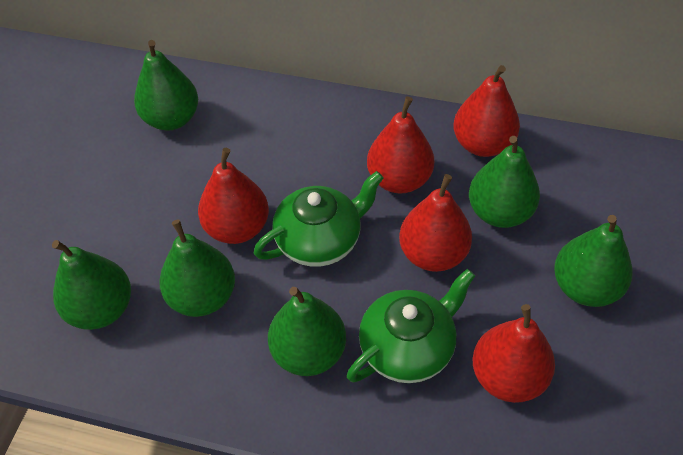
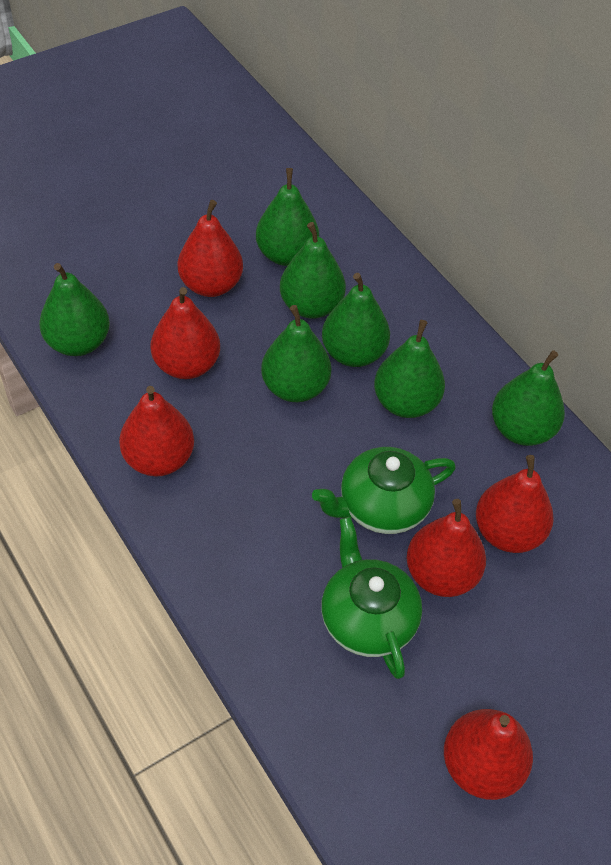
green pear: [52,240,131,330] [134,40,198,131] [159,219,235,317] [268,287,346,376] [469,136,540,228] [554,215,633,307] = 6 -> [39,263,110,356] [256,168,319,266] [261,305,331,402] [280,222,346,319] [322,273,390,367] [374,320,445,418] [492,350,565,446] = 7
red pear: [198,148,269,244] [367,96,434,194] [399,174,472,272] [453,65,520,157] [472,304,555,403] = 5 -> [119,386,194,476] [150,287,220,379] [177,200,243,297] [407,499,486,597] [444,709,533,800] [476,455,554,553] = 6

